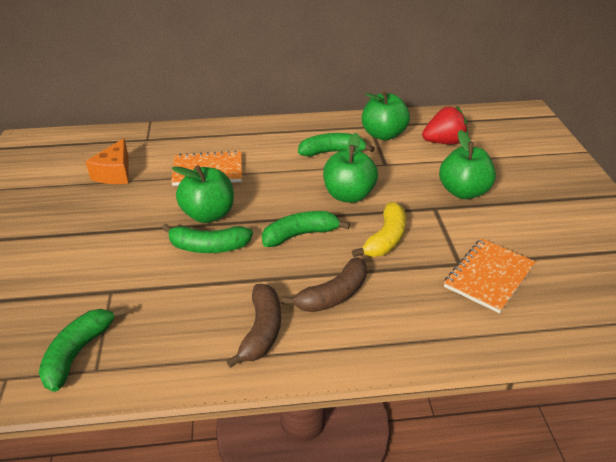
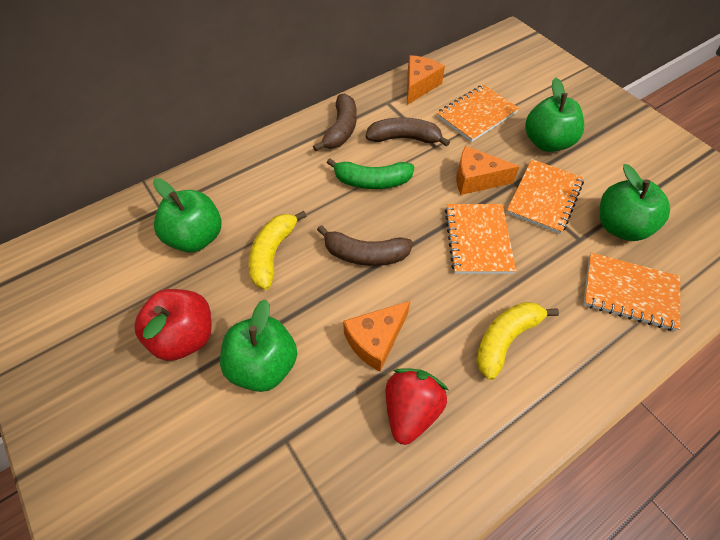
brown banana: [226,284,281,368] [281,257,367,312] = 2 -> [313,94,357,151] [317,225,413,266] [365,117,450,147] = 3
green banana: [39,307,126,392] [162,224,253,253] [262,211,350,247] [298,133,375,157] = 4 -> [327,158,414,189] = 1
orange cheese: [85,138,128,184] = 1 -> [343,301,410,371] [407,55,445,105] [457,146,520,195] = 3
orange notebook: [171,150,242,186] [444,238,536,313] = 2 -> [437,84,519,142] [445,204,516,274] [506,159,584,234] [583,253,680,331] = 4
red apple: none = 0 -> [134,289,212,361] = 1
yellow banana: [352,202,406,257] = 1 -> [249,211,306,290] [476,302,559,380] = 2

